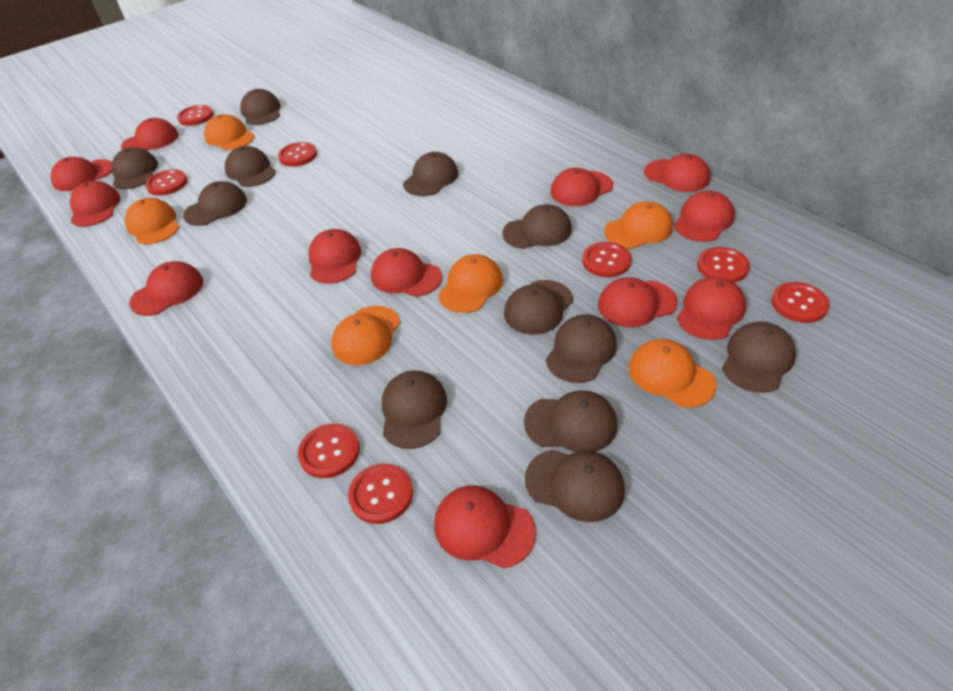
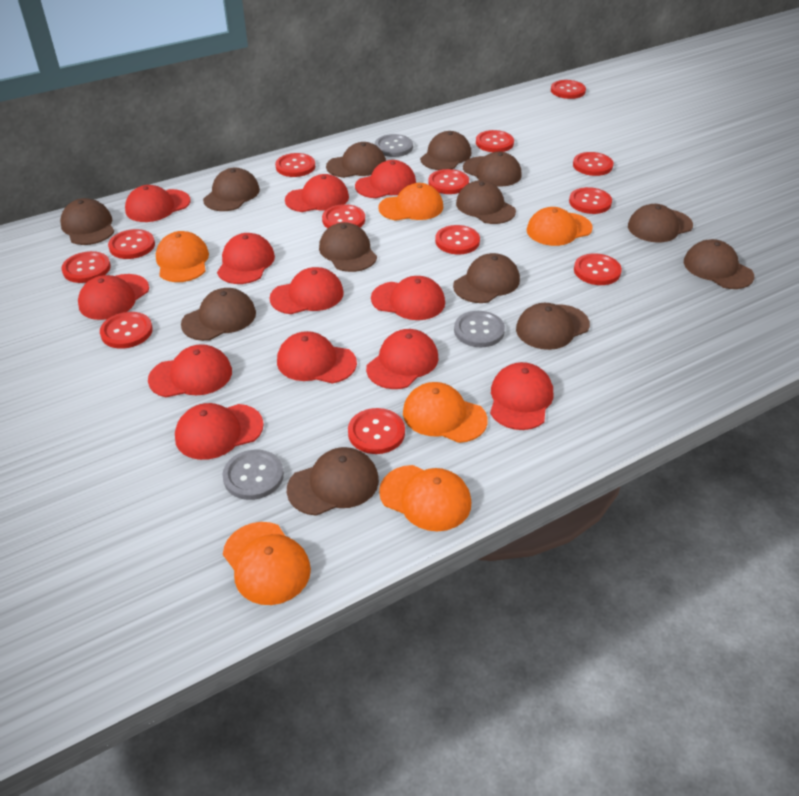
brown cap: [112,147,158,189] [183,181,247,226] [225,146,276,187] [240,89,281,125] [382,370,447,449] [403,152,458,196] [502,204,572,249] [504,280,573,335] [524,390,618,452] [525,450,625,522] [546,314,617,383] [722,322,796,393] = 12 -> [60,198,114,245] [181,288,256,341] [203,168,260,211] [287,447,379,516] [319,222,377,272] [326,142,386,178] [420,131,471,170] [453,253,520,303] [456,180,516,224] [463,152,522,187] [516,303,590,350] [628,204,693,243] [684,239,754,289] = 13
grey button: none = 0 -> [222,450,284,500] [375,134,413,157] [454,311,505,347] = 3
red button: [145,169,187,196] [177,105,213,126] [278,142,317,167] [298,423,360,478] [348,463,413,524] [582,242,631,277] [697,247,750,283] [771,282,830,323] = 8 -> [62,251,111,283] [100,312,153,349] [108,229,155,259] [275,153,315,177] [322,204,365,229] [348,408,405,454] [428,169,469,194] [435,225,480,254] [476,130,514,152] [551,80,586,99] [569,187,612,214] [573,152,613,176] [574,253,622,285] = 13

